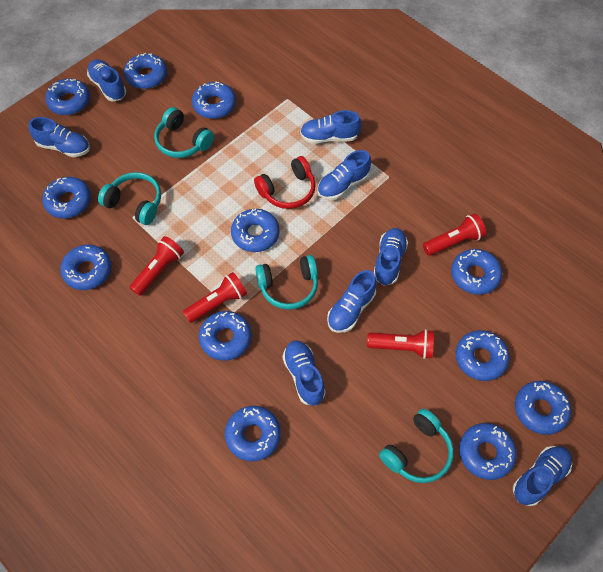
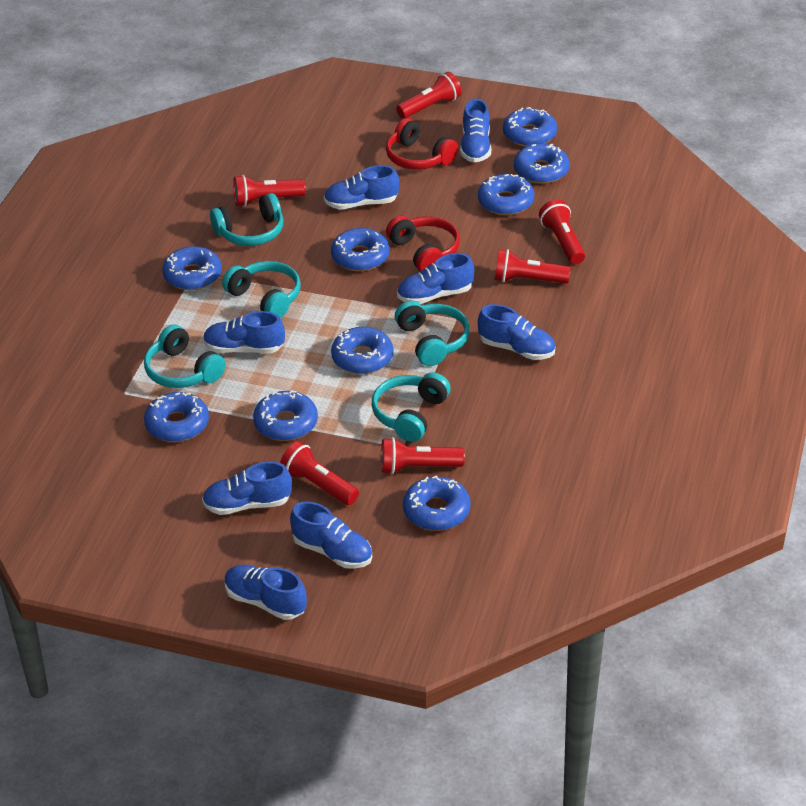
blue donut: [42,177,91,218] [45,79,90,115] [60,245,112,290] [124,53,167,89] [192,81,236,119] [199,311,252,361] [225,406,281,461] [231,209,280,252] [451,249,502,295] [456,330,510,381] [459,423,517,480] [515,381,571,435] = 12 -> [144,392,209,442] [162,246,222,290] [253,390,318,441] [331,228,389,271] [331,327,393,374] [403,475,471,531] [478,174,535,215] [503,107,557,147] [514,144,570,184] = 9
red flashlight: [130,236,184,296] [183,272,247,323] [367,329,434,359] [423,213,486,256] = 4 -> [233,175,306,207] [280,441,359,505] [381,437,465,474] [396,72,462,119] [494,249,571,284] [539,199,585,264] = 6
red headphones: [254,156,316,209] = 1 -> [386,118,458,170] [386,216,460,272] = 2
turquoise headphones: [98,172,161,225] [154,107,214,158] [255,255,318,310] [379,409,454,483] = 4 -> [144,324,226,388] [210,193,283,246] [222,261,301,318] [372,372,451,442] [395,301,470,366] = 5

